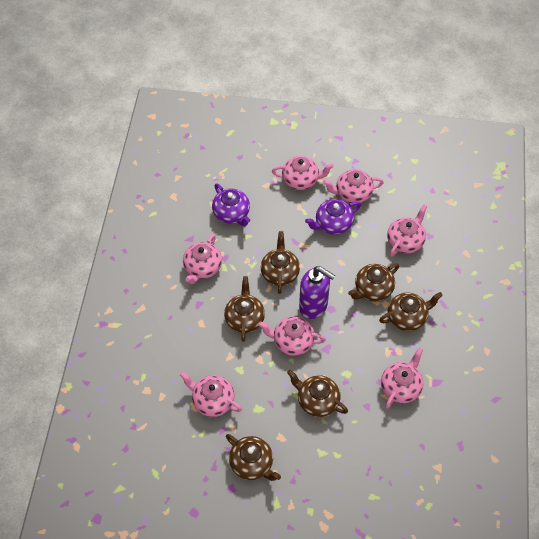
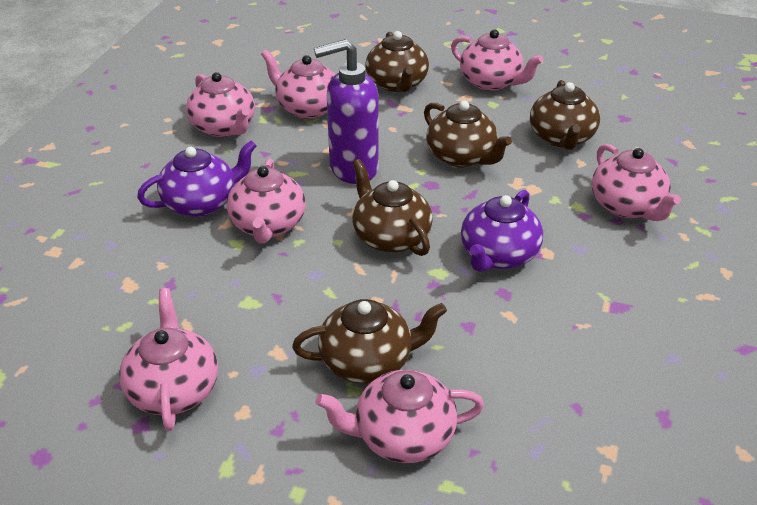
brown teapot: [224,276,265,342] [226,434,281,481] [261,231,300,294] [287,370,348,417] [348,264,399,301] [379,292,443,331] = 6 -> [292,299,447,384] [352,159,433,256] [365,31,429,92] [424,101,512,168] [530,80,600,150] = 5

